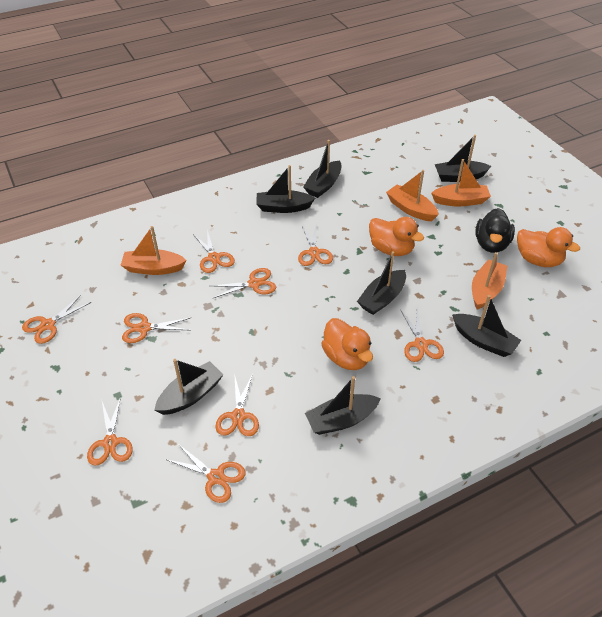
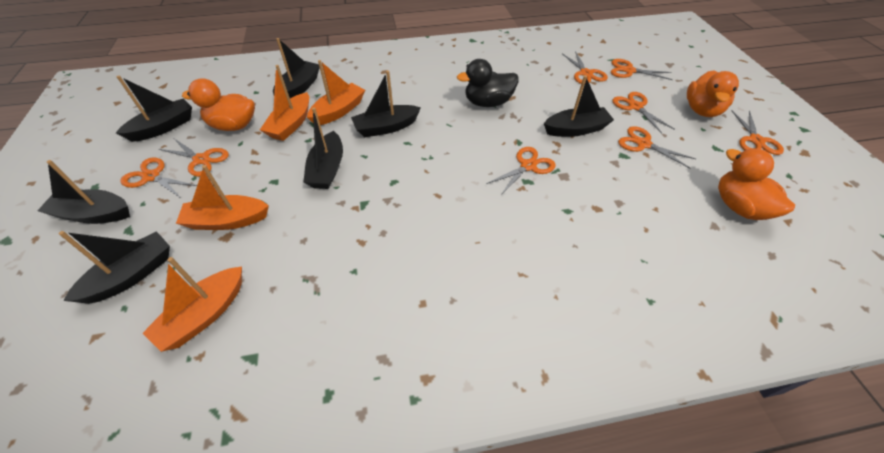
orange scissors: [22,295,91,344] [87,397,133,466] [122,313,191,343] [165,444,246,503] [193,230,235,273] [211,268,276,298] [215,373,259,436] [298,223,333,266] [400,309,444,362] = 9 -> [120,157,197,198] [159,139,229,177] [486,147,556,196] [562,51,608,84] [611,59,673,80] [613,92,675,134] [618,126,696,169] [731,110,784,155] = 8

